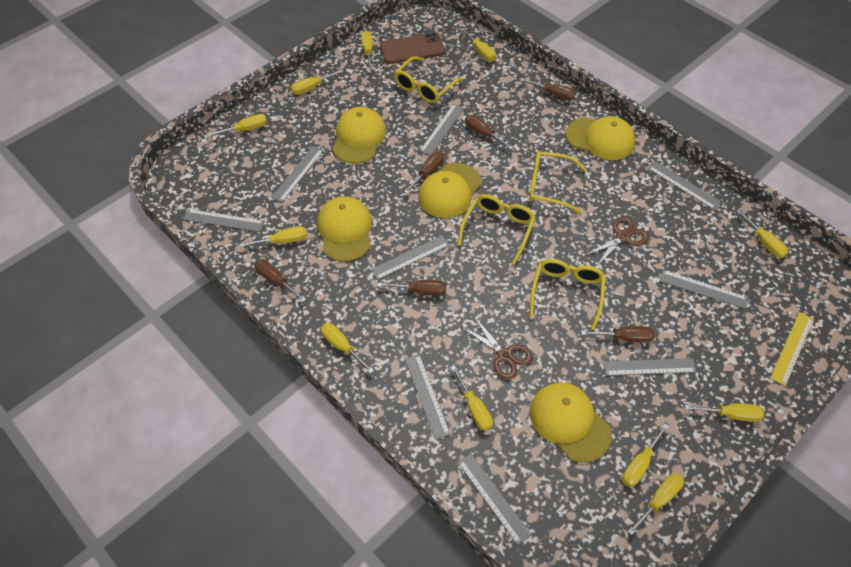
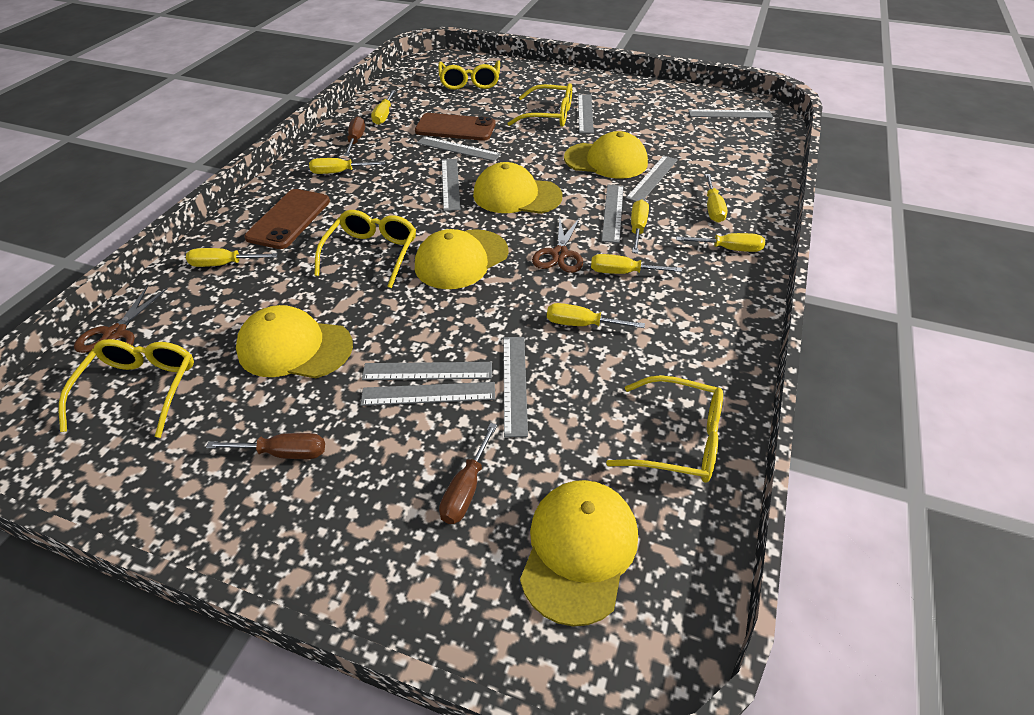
brown phone: [380,32,445,64] = 1 -> [244,189,330,249] [415,113,495,141] = 2
brown screwdriver: [255,259,306,302] [377,280,446,296] [404,151,444,194] [465,115,514,149] [520,78,576,100] [581,326,655,342] = 6 -> [206,433,325,459] [344,116,365,156] [439,423,497,524] = 3
yellow glasses: [394,56,464,103] [457,194,535,265] [529,151,587,214] [530,259,606,330] = 4 -> [59,339,194,438] [314,210,416,288] [438,60,500,90] [507,83,572,127] [606,375,723,483] = 5
yellow ruler: [770,312,814,386] = 1 -> none = 0
yellow screwdriver: [208,114,267,137] [240,226,307,247] [290,69,344,95] [321,323,374,373] [361,30,373,70] [450,365,493,431] [460,28,496,61] [622,424,669,487] [628,473,684,535] [685,403,764,422] [736,209,788,258] = 11 -> [186,248,278,267] [309,158,385,174] [371,90,396,125] [547,303,645,328] [591,254,682,274] [631,200,649,253] [676,233,765,252] [705,174,728,223] = 8

